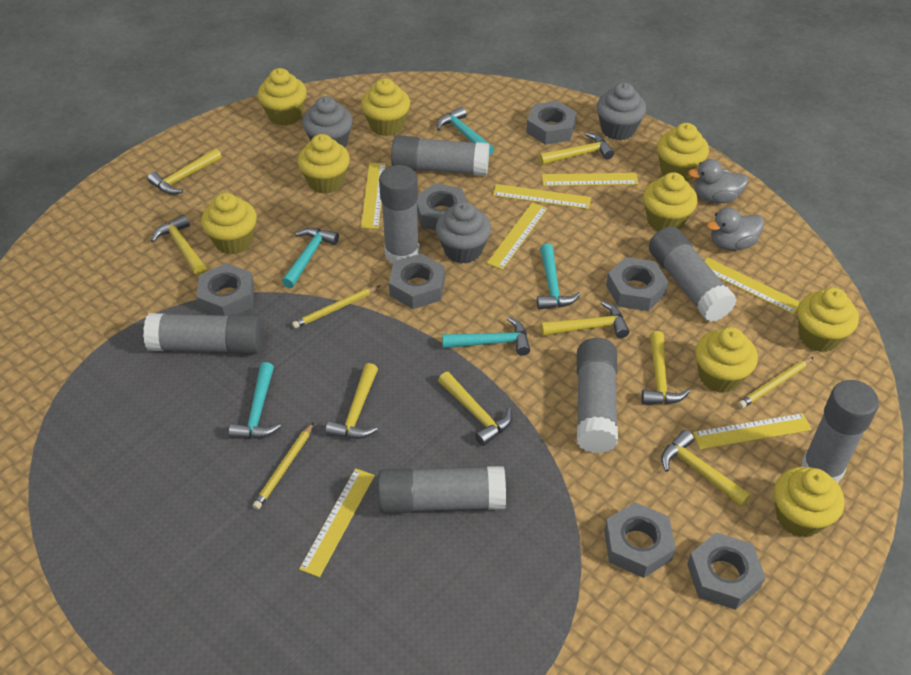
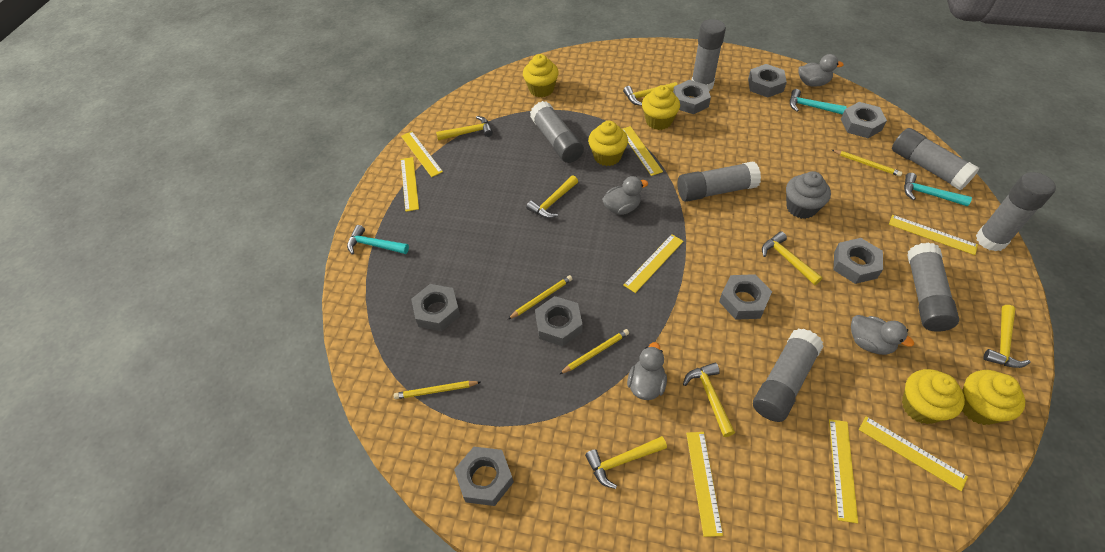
grey cupcake: [302,96,353,147] [436,202,491,264] [597,82,646,140] = 3 -> [786,171,831,219] = 1
grey duck: [688,159,748,203] [707,207,764,251] = 2 -> [602,176,648,215] [627,342,667,400] [798,54,844,87] [851,315,914,355] = 4
grey nut: [197,263,254,316] [389,253,445,309] [417,183,467,230] [526,101,577,145] [604,502,676,578] [606,257,668,311] [687,532,765,610] = 7 -> [411,284,460,331] [454,447,514,506] [535,296,583,346] [673,80,711,114] [719,274,772,320] [748,64,787,98] [834,238,883,284] [841,102,887,138] = 8
turquoise hammer: [229,362,281,439] [282,228,339,288] [437,107,494,156] [442,317,530,356] [537,244,581,310] = 5 -> [347,225,409,255] [790,89,847,115] [904,173,972,206] = 3
yellow cupcake: [201,193,257,254] [258,68,307,126] [298,134,350,194] [361,78,410,136] [643,172,698,231] [657,123,709,181] [695,327,758,393] [774,467,844,537] [797,288,859,352] = 9 -> [523,54,559,97] [588,121,628,166] [642,85,680,130] [902,369,965,424] [962,370,1025,425] = 5
yellow hammer: [148,148,222,195] [151,215,206,275] [325,363,378,439] [438,372,512,446] [539,132,614,165] [541,301,629,338] [641,331,690,405] [661,430,751,507] = 8 -> [436,116,493,141] [526,175,578,218] [585,436,667,489] [623,82,677,106] [683,363,735,437] [762,231,822,285] [984,305,1031,368] = 7
yellow pencil: [253,422,314,510] [292,286,380,328] [738,357,814,408] = 3 -> [394,381,481,399] [508,275,572,319] [559,329,629,374] [832,150,903,177] = 4
yellow ruler: [299,468,375,577] [361,163,386,229] [487,202,548,270] [493,184,591,209] [542,173,638,186] [693,413,812,450] [704,257,800,314] = 7 -> [401,131,443,177] [401,157,419,212] [622,126,663,176] [623,234,684,293] [686,432,723,537] [829,419,858,524] [859,416,968,491] [889,215,978,255] = 8

